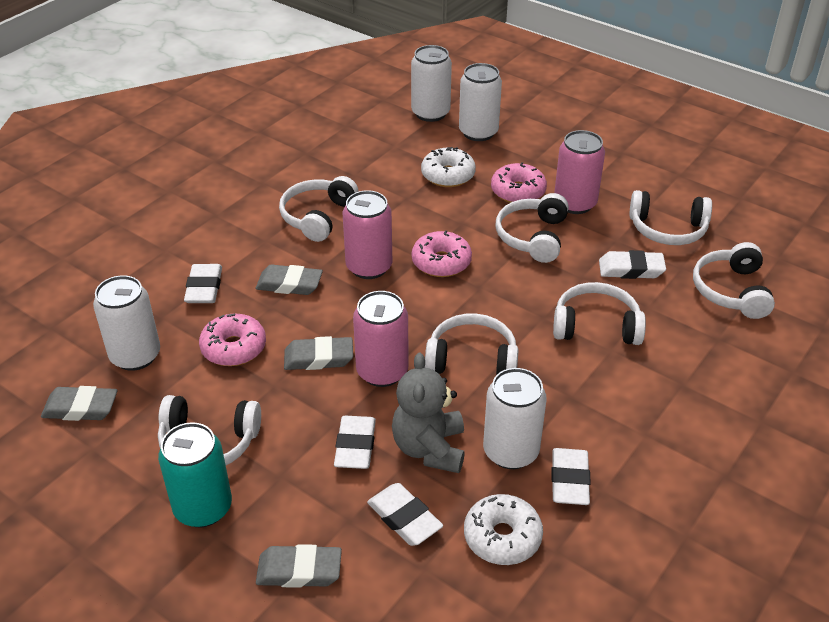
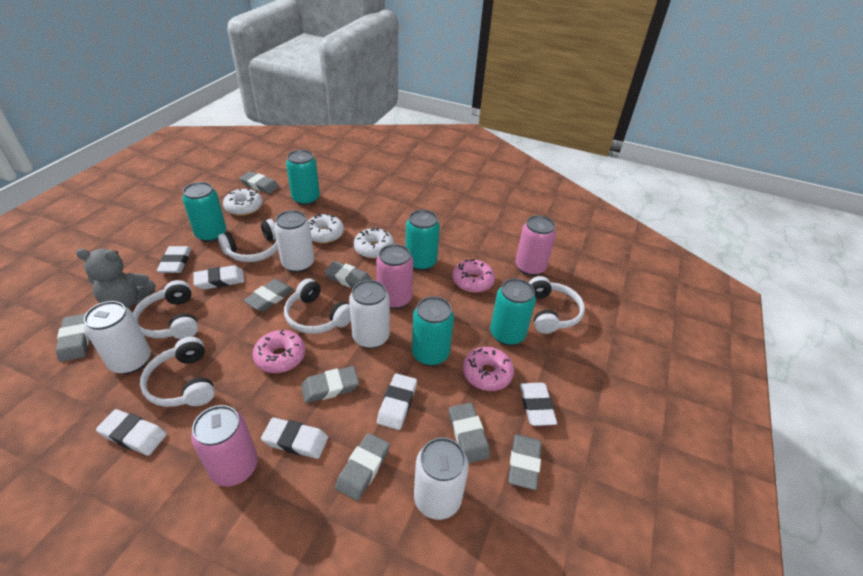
grey eraser: [41,386,118,421] [256,264,323,295] [256,544,342,588] [284,336,353,370] = 4 -> [56,314,89,362] [239,171,279,194] [243,279,294,311] [301,366,359,403] [324,261,372,288] [335,433,390,501] [449,403,490,463] [508,434,542,490] = 8
turquoise can: [158,422,232,528] = 1 -> [182,182,227,242] [286,150,320,205] [406,210,440,271] [412,296,454,366] [490,278,536,346] = 5
white donut: [421,147,476,187] [464,494,543,565] = 2 -> [223,188,263,216] [308,214,344,244] [354,228,394,259] = 3
white eraser: [184,264,222,303] [334,416,376,469] [367,483,443,546] [551,448,591,505] [599,250,666,279] = 5 -> [96,409,167,455] [157,246,192,273] [193,265,244,290] [261,417,328,459] [377,374,417,430] [520,383,557,426] = 6
white headphones: [158,395,261,465] [279,176,359,242] [425,314,518,375] [495,193,569,263] [553,282,646,345] [629,190,712,245] [693,242,775,319] = 7 -> [133,280,198,339] [140,337,215,407] [218,219,278,262] [284,278,351,334] [529,276,585,334] = 5

